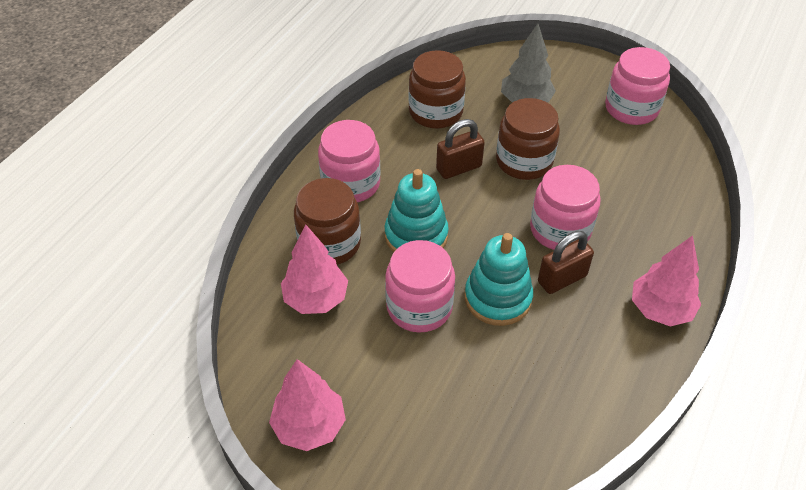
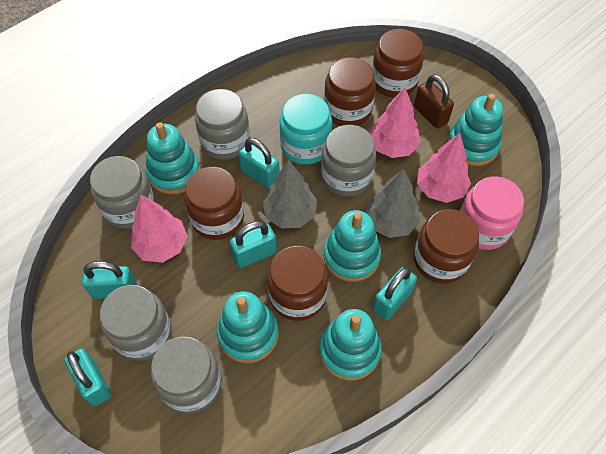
brown jar: [294,178,361,265] [409,50,466,129] [496,98,560,180] = 3 -> [184,167,244,240] [267,246,328,321] [324,57,376,126] [372,29,424,98] [413,209,479,284] = 5
brown padlock: [436,119,485,179] [538,231,594,294] = 2 -> [414,74,454,129] = 1
grey jar: none = 0 -> [90,156,155,229] [100,285,172,361] [151,336,222,414] [195,89,250,160] [321,125,376,197] = 5
grey tree: [501,24,556,103] = 1 -> [263,160,317,229] [365,169,420,238] = 2
pink jar: [318,120,381,202] [385,240,455,333] [530,165,601,250] [605,47,670,125] = 4 -> [460,176,524,250] = 1
turquoise jar: none = 0 -> [279,94,332,165] = 1
turquoise padlock: none = 0 -> [64,349,111,406] [82,261,137,299] [230,221,277,268] [238,138,280,189] [373,267,417,320] = 5
turquoise stacking toy: [385,169,449,252] [465,233,533,326] = 2 -> [146,122,200,195] [217,291,279,363] [319,309,382,381] [324,210,381,282] [447,94,503,166] = 5

